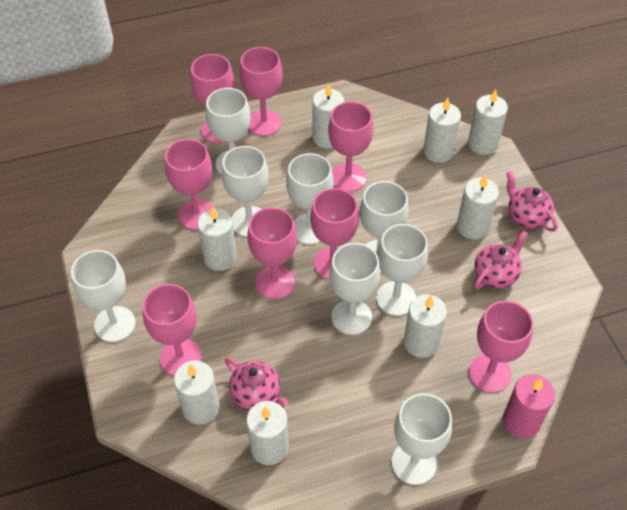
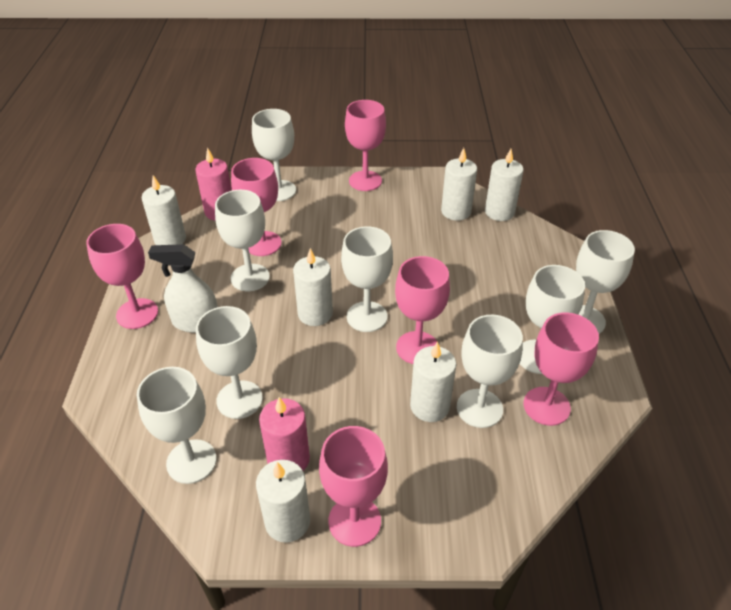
pink candle: [503,374,555,438] = 1 -> [195,148,232,221] [259,397,310,471] = 2
pink goblet: [143,284,202,375] [165,139,215,230] [191,54,234,143] [240,47,283,136] [247,207,297,299] [310,188,359,280] [328,101,373,192] [469,300,533,393] = 8 -> [86,224,158,329] [231,158,282,256] [319,426,388,547] [345,100,386,191] [395,256,450,364] [524,312,599,426] = 6
pink teapot: [225,357,288,410] [474,230,528,289] [506,171,558,232] = 3 -> none = 0
white candle: [174,361,220,425] [197,206,237,271] [246,401,289,465] [312,83,344,149] [404,294,447,358] [423,98,461,163] [457,175,499,239] [468,89,508,155] = 8 -> [142,175,186,245] [256,460,310,543] [293,248,333,326] [410,341,457,422] [441,148,477,221] [485,149,524,221] = 6
white spray bottle: none = 0 -> [148,244,218,333] = 1

